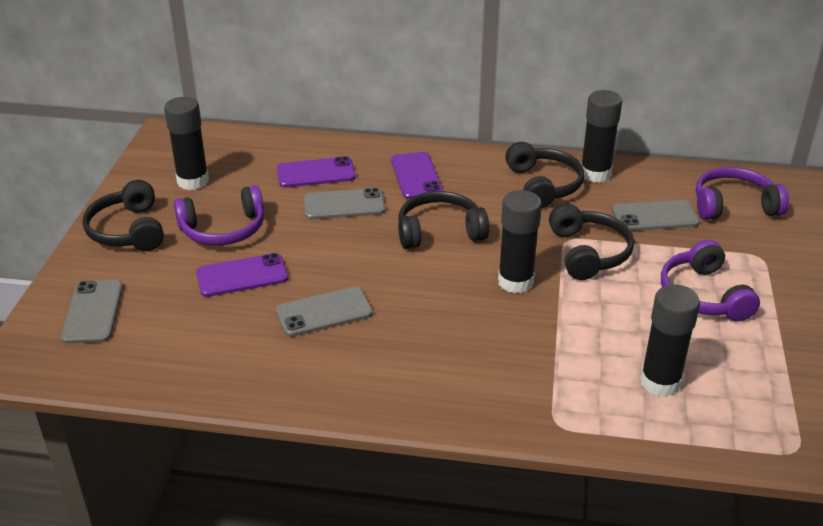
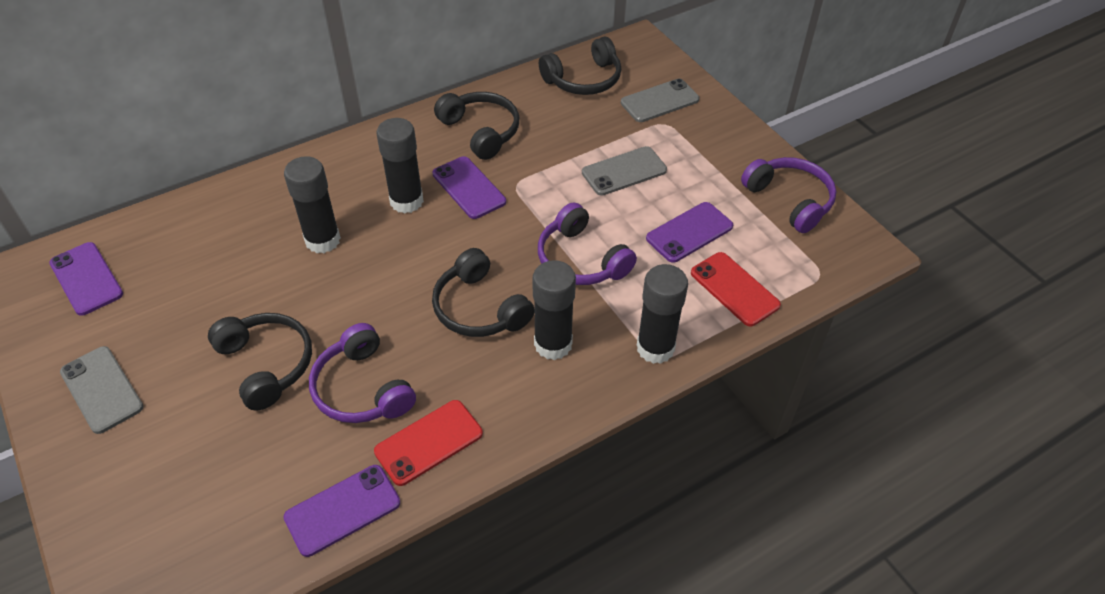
grey phone: [61,280,123,344] [276,286,373,337] [304,188,385,220] [612,200,700,231] = 4 -> [60,346,143,434] [582,146,667,196] [621,78,699,122] = 3
purple phone: [196,253,288,297] [277,156,356,187] [391,152,443,199] = 3 -> [49,242,123,316] [283,465,400,557] [433,156,506,219] [646,202,733,263] = 4
red phone: none = 0 -> [374,400,483,486] [691,252,781,326] = 2

